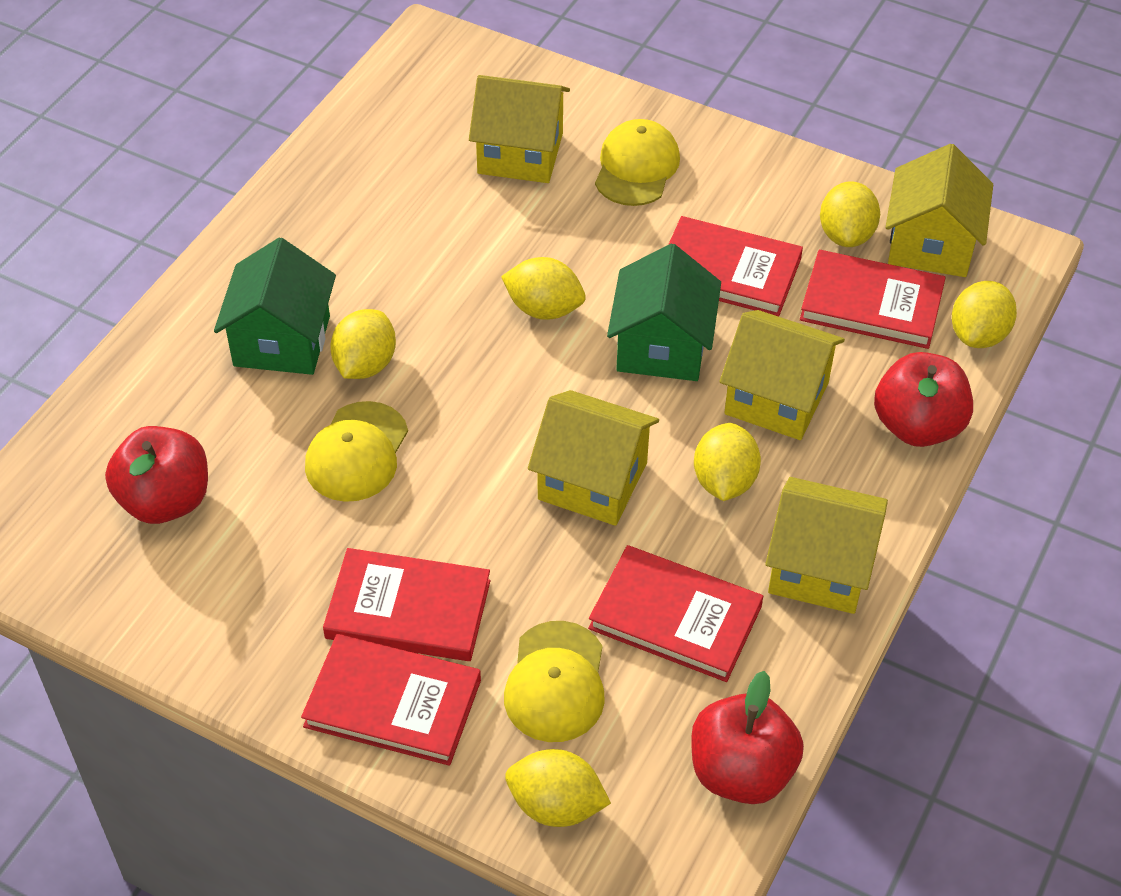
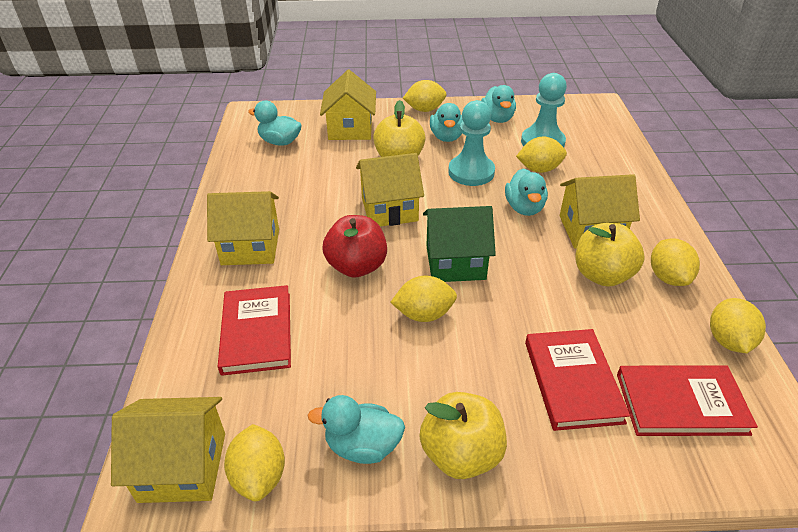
green house: [214,238,336,375] [607,244,721,381] = 2 -> [423,206,496,282] = 1
red apple: [105,426,208,524] [691,671,804,804] [874,352,973,447] = 3 -> [322,215,387,278] = 1
red book: [301,634,481,766] [323,548,490,661] [588,545,763,682] [668,216,803,317] [800,250,946,349] = 5 -> [218,285,291,376] [525,329,630,431] [617,365,758,436] = 3
turquoise duck: none = 0 -> [248,101,302,146] [308,395,405,464] [430,103,463,142] [481,85,516,123] [505,168,548,216] = 5
turquoise pawn: none = 0 -> [448,100,495,186] [521,73,567,147] = 2
yellow apple: none = 0 -> [373,100,426,157] [420,392,507,479] [575,223,645,287] = 3
yellow cap: [305,401,408,502] [504,621,605,742] [595,119,680,206] = 3 -> none = 0

